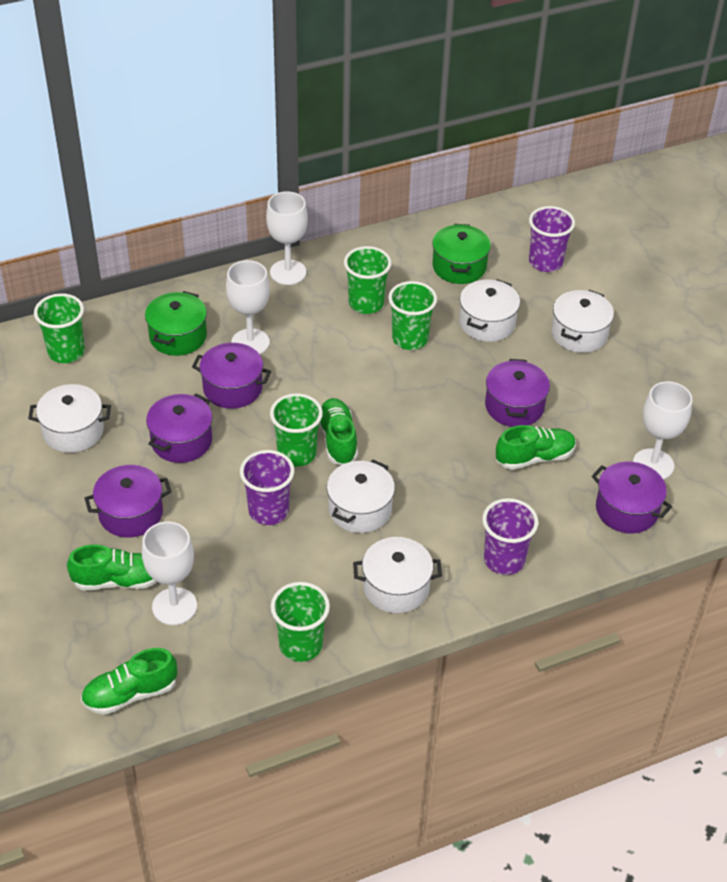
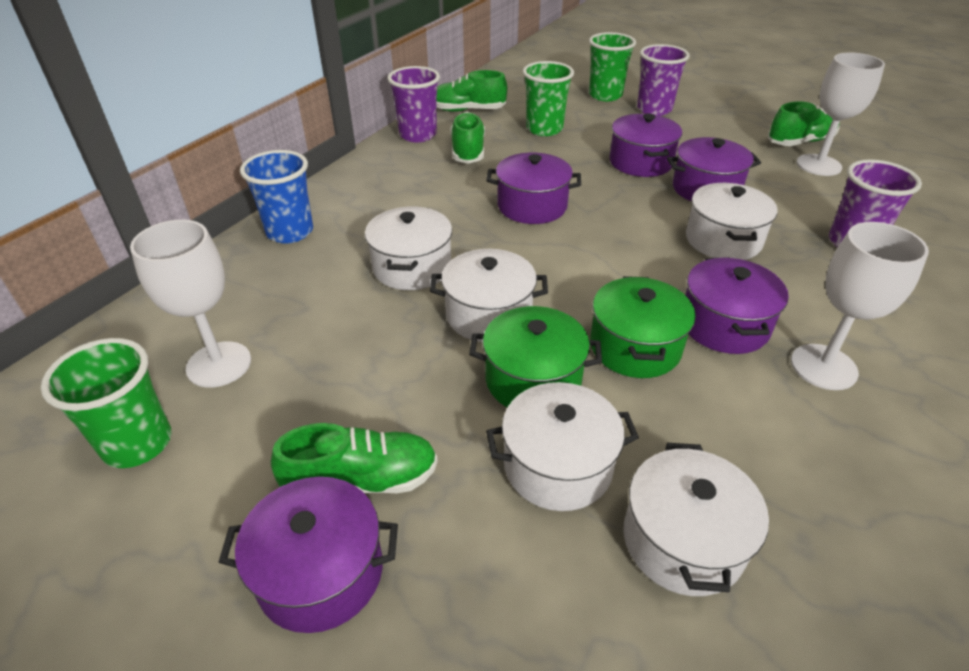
blue cup: none = 0 -> [240,150,313,243] = 1
green cup: [34,293,85,363] [270,393,323,467] [271,582,330,662] [344,246,392,314] [388,281,437,350] = 5 -> [41,338,171,468] [523,61,574,136] [589,32,636,101] = 3
white goblet: [142,522,197,625] [226,260,270,354] [266,191,308,285] [633,381,692,479] = 4 -> [130,220,251,388] [791,222,929,390] [796,52,885,176] = 3

